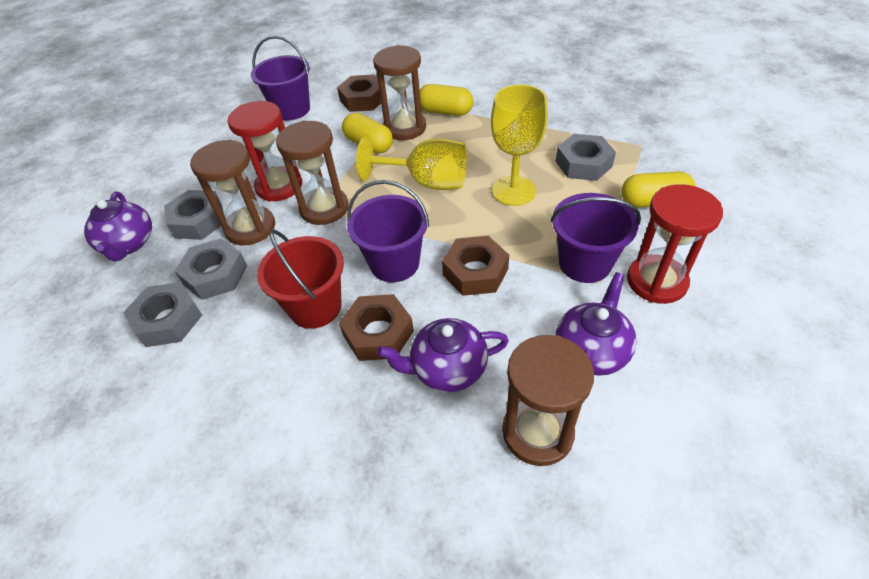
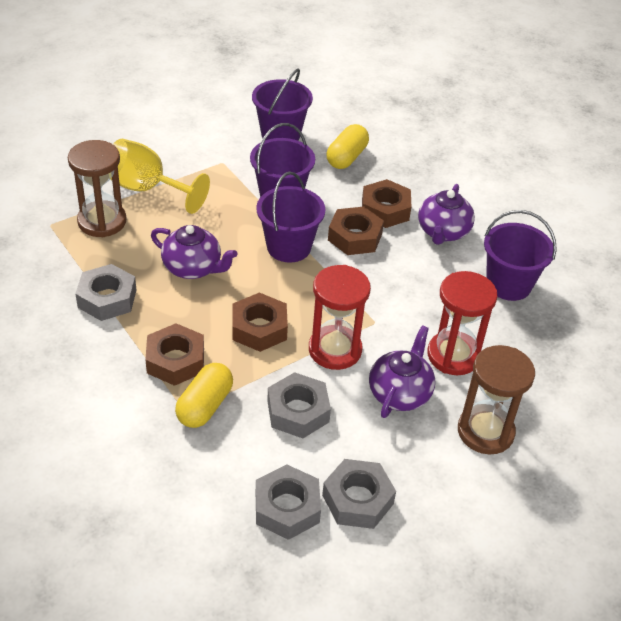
brown hourglass: [190,140,275,245] [276,120,349,225] [373,45,426,140] [502,335,594,466] = 4 -> [68,140,127,237] [458,345,535,454] = 2
brown nut: [337,75,381,112] [339,294,414,361] [442,236,509,296] = 3 -> [145,323,204,386] [232,293,288,352] [328,206,384,255] [362,179,411,228] = 4
purple bucket: [251,36,310,120] [347,180,429,282] [550,193,641,283] = 3 -> [250,123,315,197] [252,68,313,141] [256,172,325,262] [484,210,557,301] = 4
red bucket: [257,229,344,329] = 1 -> none = 0
yellow capsule: [342,113,393,154] [420,84,473,116] [621,172,696,208] = 3 -> [175,363,233,428] [327,124,369,169] = 2
yellow goblet: [356,137,467,190] [491,84,548,206] = 2 -> [110,139,210,214] = 1

